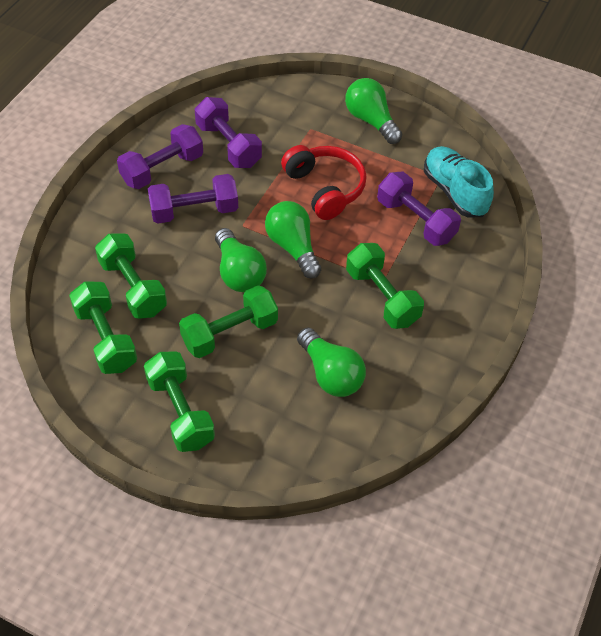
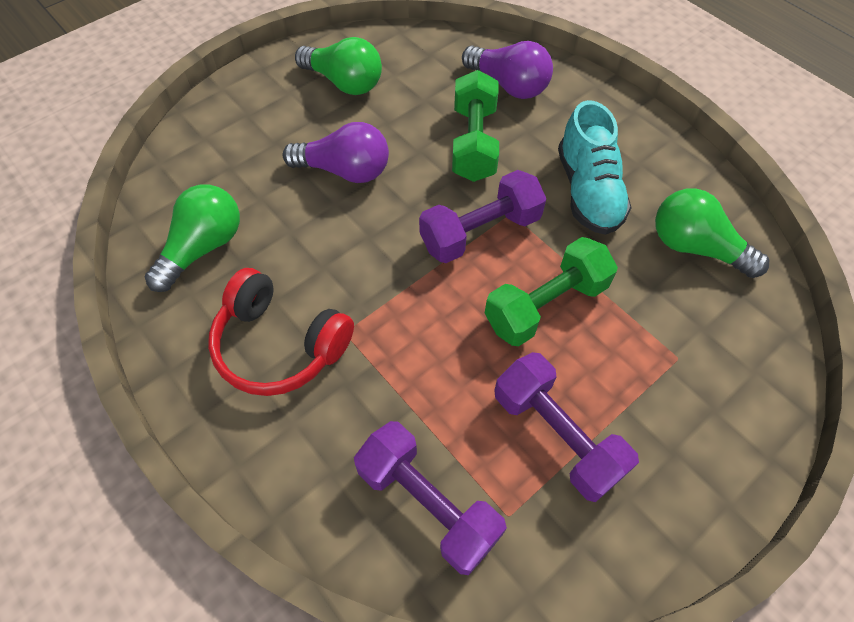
green dumbbell: [69,282,137,374] [95,233,167,319] [144,351,215,452] [179,285,278,358] [346,243,424,329] = 5 -> [452,70,499,182] [485,237,618,346] = 2
green light bulb: [215,228,267,292] [265,201,321,279] [297,328,366,397] [345,78,402,144] = 4 -> [145,184,240,292] [295,37,382,95] [655,188,769,278] = 3
purple dumbbell: [117,124,203,189] [148,174,238,224] [195,97,262,168] [377,172,461,246] = 4 -> [354,421,507,575] [419,170,546,263] [494,352,639,502] = 3
purple light bulb: none = 0 -> [283,122,389,183] [462,41,553,99] = 2

